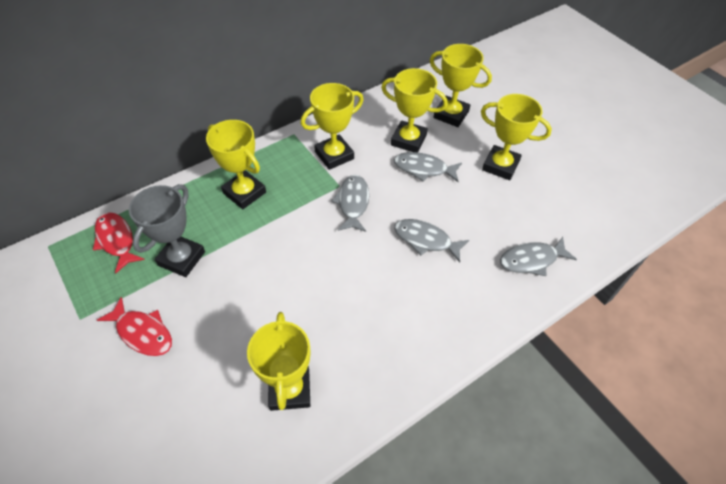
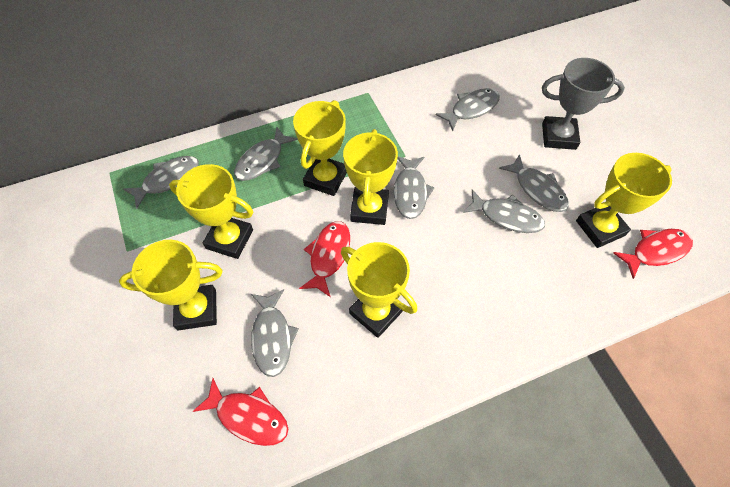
grey fish: [332,175,369,232] [394,152,462,182] [394,219,469,262] [500,237,577,276] = 4 -> [123,156,199,209] [234,127,298,181] [251,289,299,377] [394,156,434,219] [436,88,500,131] [463,189,545,233] [499,154,569,212] = 7
red fish: [93,212,145,273] [97,297,172,356] = 2 -> [192,378,288,446] [299,221,350,297] [613,229,693,279] = 3

